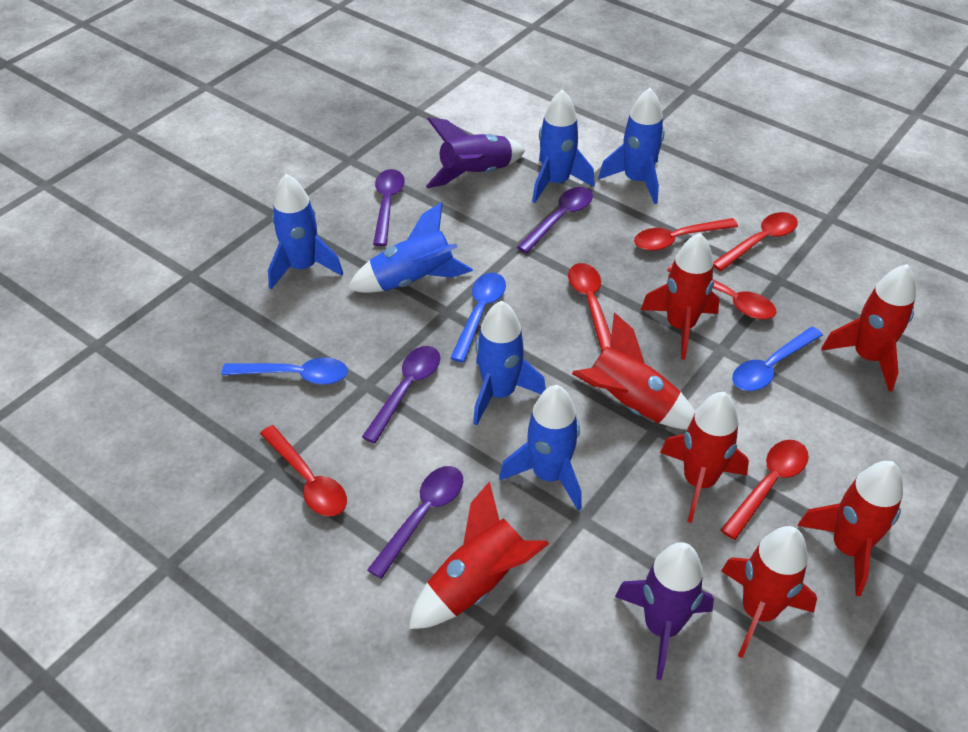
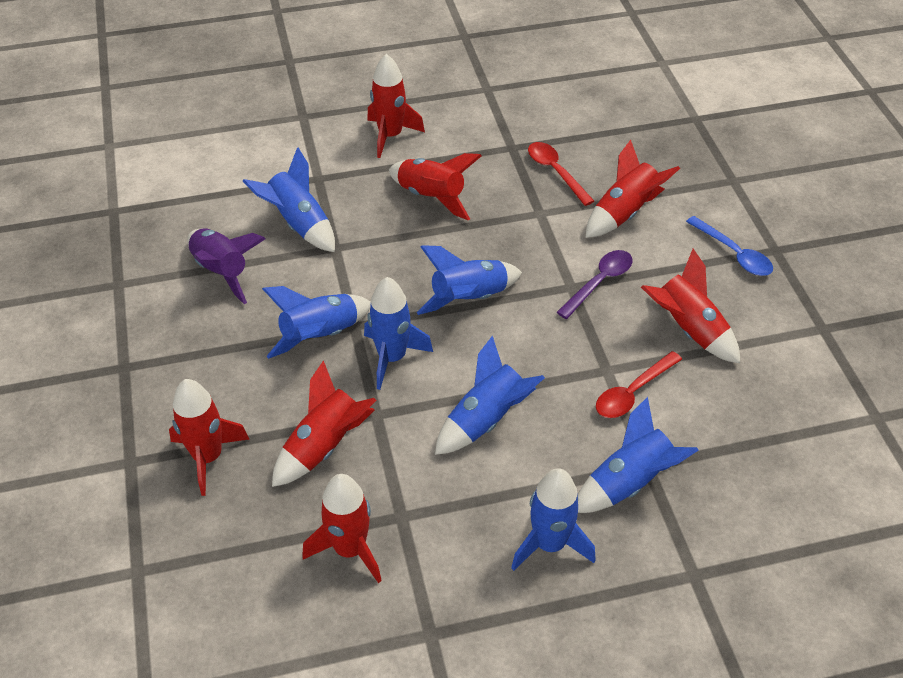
blue rocket: [268,174,343,289] [347,202,473,293] [473,301,546,426] [499,385,582,511] [532,89,595,203] [598,88,664,204] = 6 -> [243,147,335,252] [262,286,371,359] [364,277,433,390] [416,245,522,315] [435,335,545,455] [511,468,596,571] [577,397,699,513] = 7
blue spoon: [221,357,348,385] [450,272,506,362] [732,327,823,391] = 3 -> [686,216,773,276] = 1
purple rocket: [426,118,525,188] [615,542,714,680] = 2 -> [187,228,266,304] = 1
purple spoon: [362,346,440,443] [367,466,463,579] [373,169,405,246] [517,187,593,253] = 4 -> [557,250,632,319] = 1
red spoon: [260,425,347,516] [568,263,611,352] [634,218,738,251] [667,264,776,320] [713,212,798,271] [720,440,809,540] = 6 -> [528,142,594,206] [596,351,682,418] = 2

